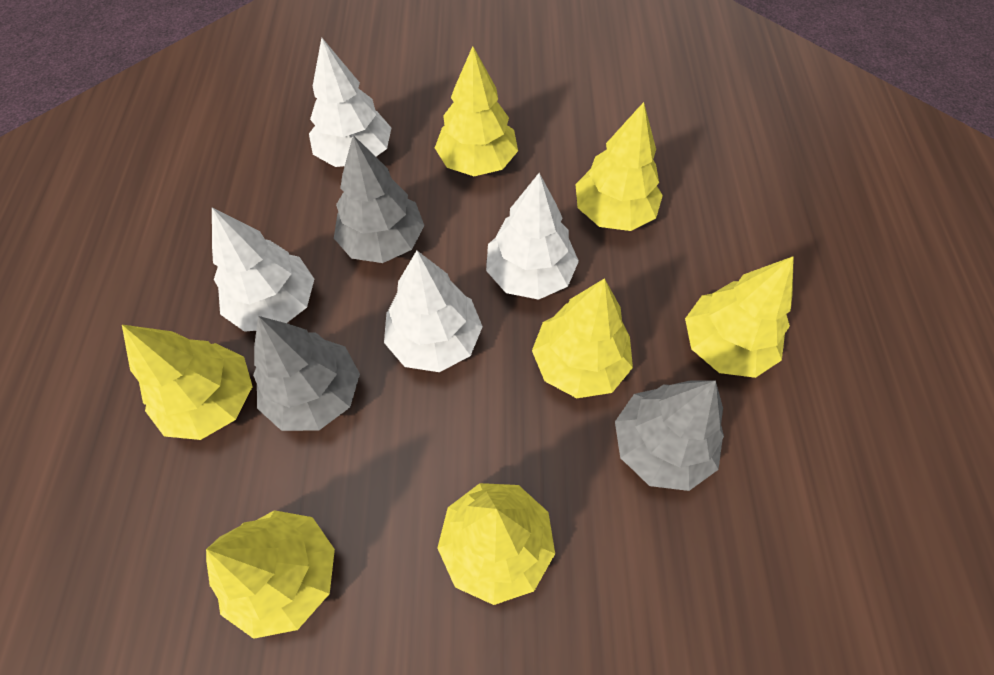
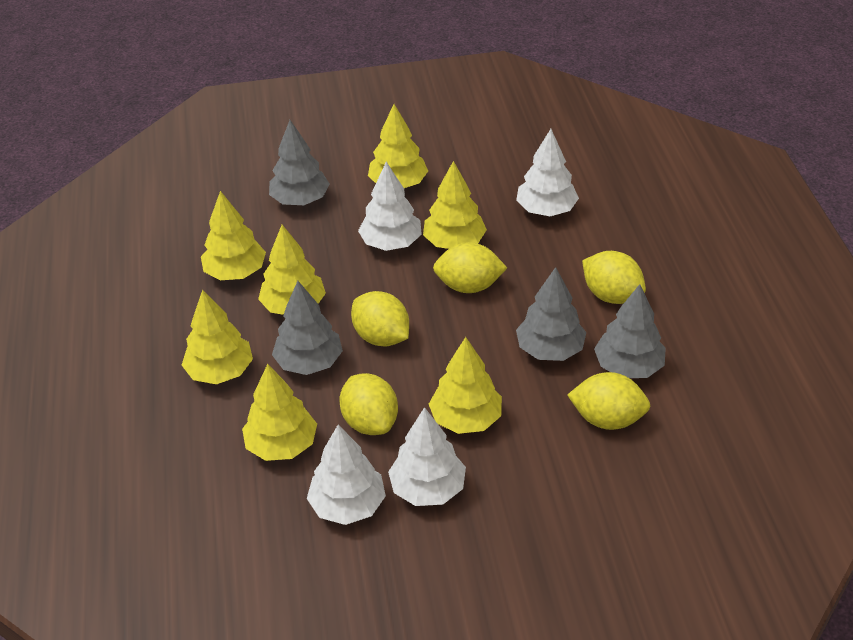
grey tree: [253,316,360,431] [334,135,425,263] [615,380,724,491] = 3 -> [269,120,330,205] [272,281,343,375] [516,267,586,361] [594,284,666,378] = 4
yellow lemon: none = 0 -> [339,373,398,435] [351,291,409,347] [433,242,507,293] [567,372,651,430] [582,251,646,304] = 5

